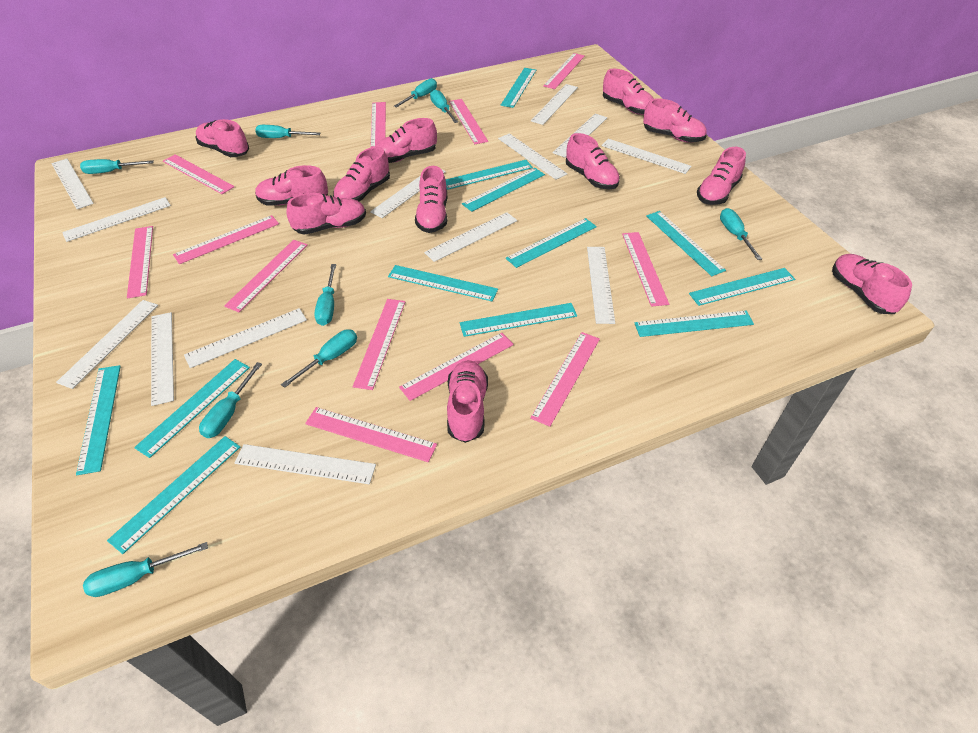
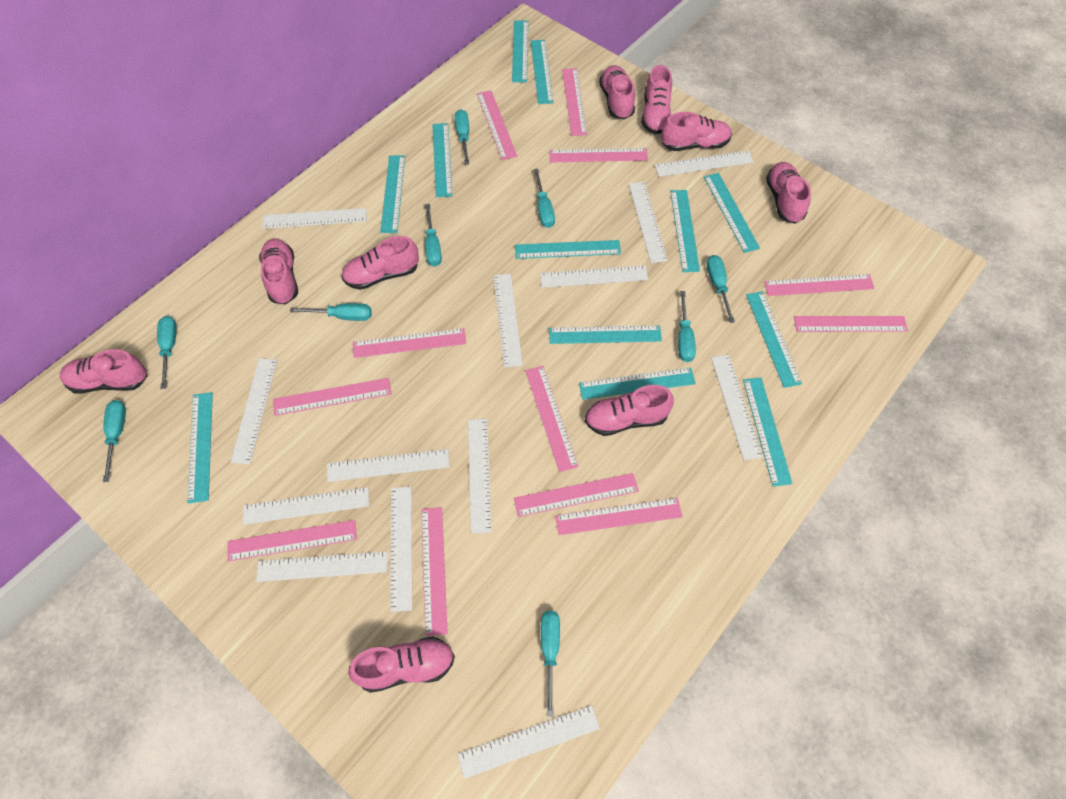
pink shoe: [196,119,249,157] [255,165,328,205] [286,193,366,235] [333,147,390,201] [375,118,437,163] [415,166,447,233] [447,360,488,443] [566,133,620,189] [603,69,654,115] [643,98,707,143] [697,147,746,205] [832,254,912,314] = 12 -> [60,349,147,394] [259,239,298,304] [341,236,419,290] [348,636,455,693] [585,385,674,436] [599,65,635,119] [641,65,672,134] [661,112,732,151] [766,162,811,224] = 9

